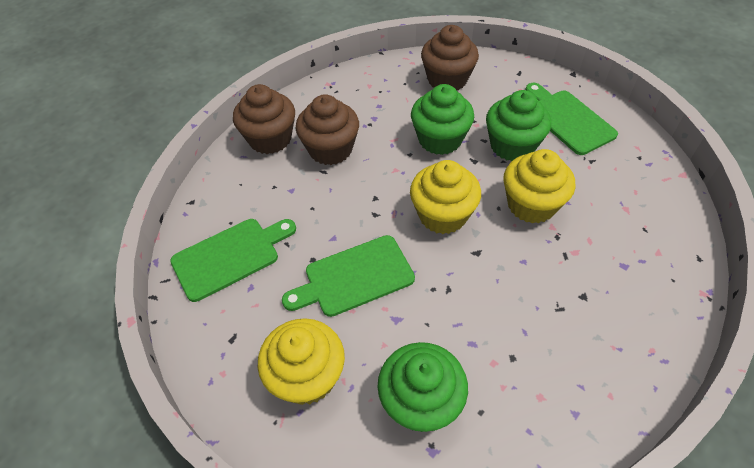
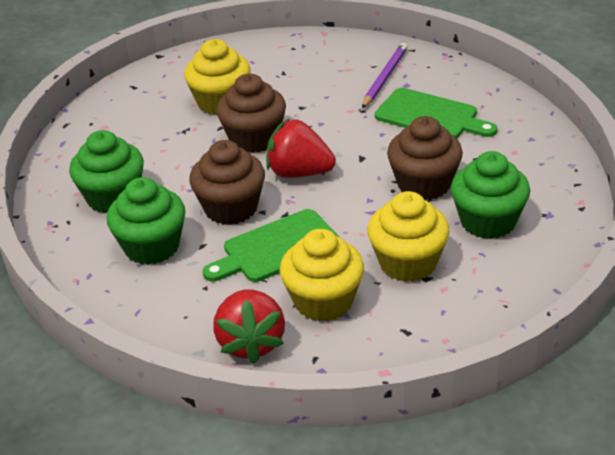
green cutting board: [170,219,296,302] [282,235,415,317] [525,83,618,155] = 3 -> [203,209,339,282] [375,88,497,138] = 2
purple pencil: none = 0 -> [362,43,408,108] = 1
red strawberry: none = 0 -> [213,289,285,364] [266,119,336,178] = 2

